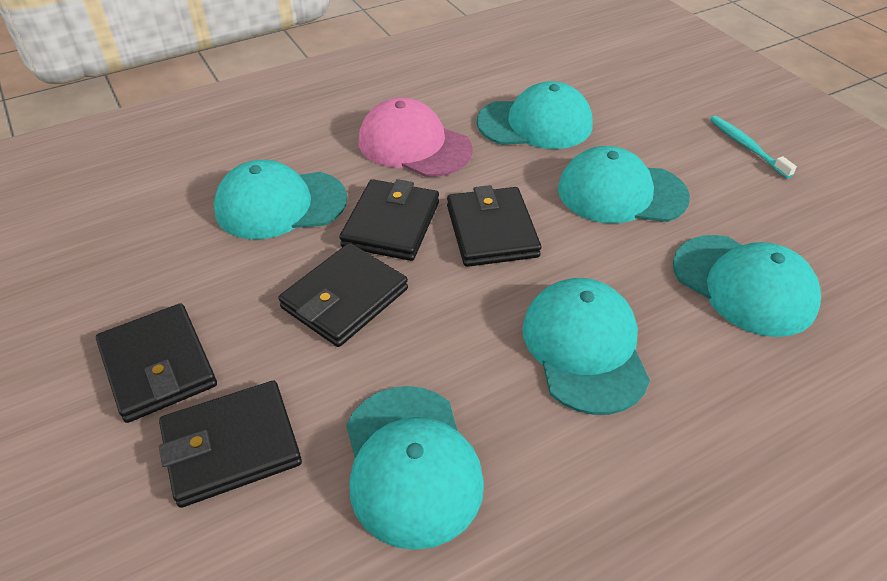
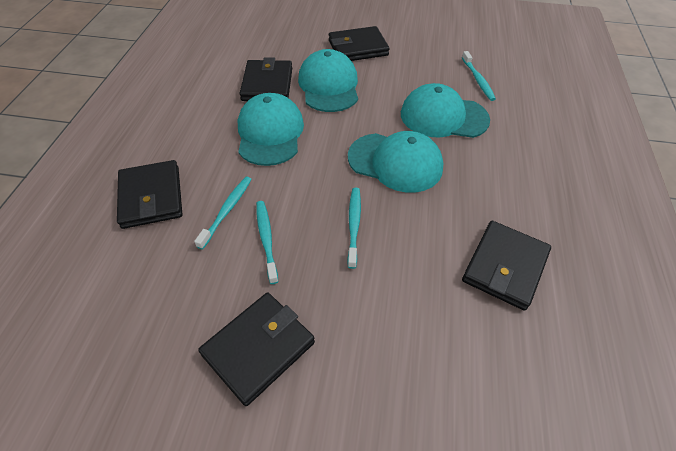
pink cap: [359,97,473,177] = 1 -> none = 0
turquoise cap: [214,160,347,239] [346,386,484,550] [477,81,593,149] [522,278,650,415] [558,146,690,223] [673,235,821,337] = 6 -> [238,93,304,166] [298,49,358,112] [348,131,444,193] [401,83,490,138] = 4
turquoise toothbrush: [710,116,797,178] = 1 -> [194,177,252,250] [256,201,278,284] [347,188,361,269] [462,51,496,101] = 4

